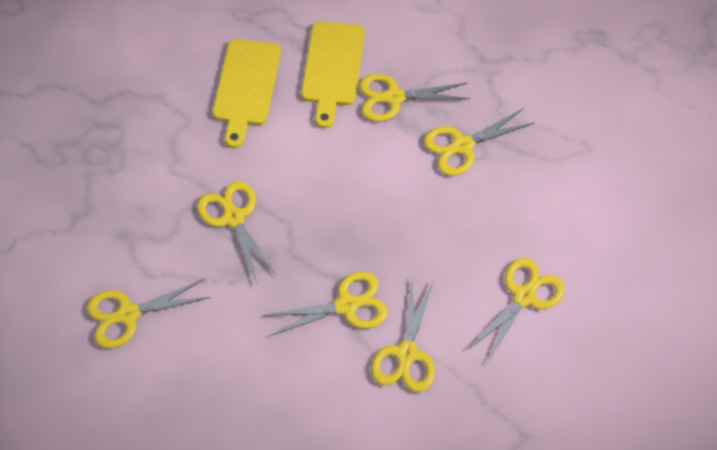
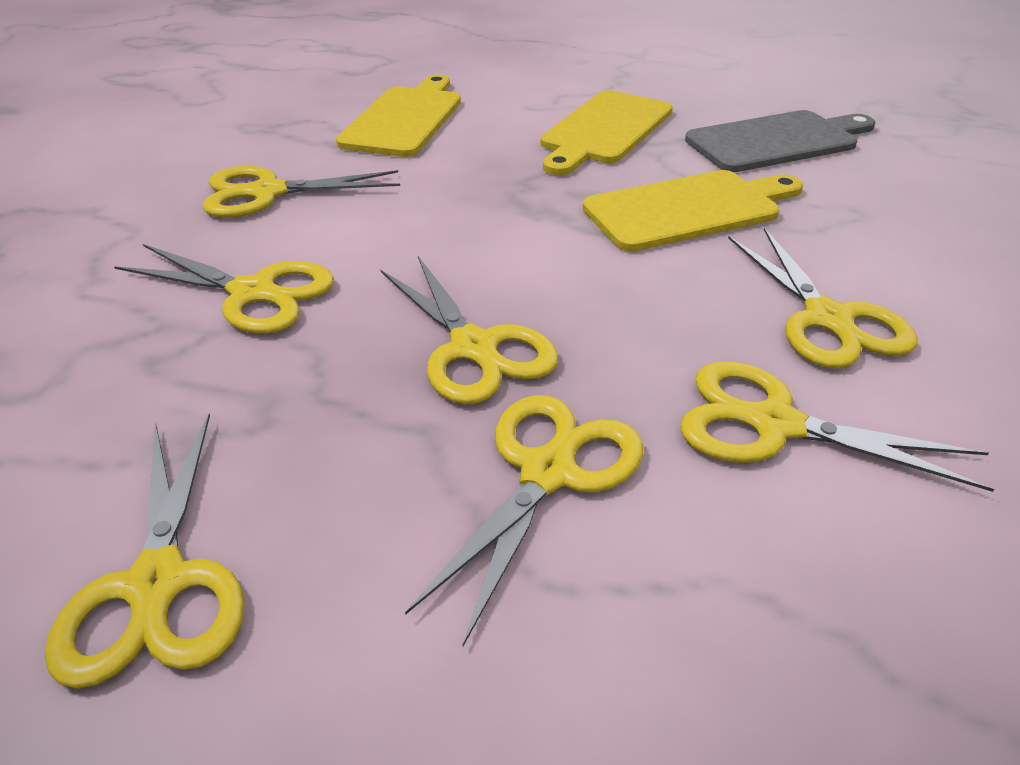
grey cutting board: none = 0 -> [685,110,875,172] = 1
yellow cutting board: [212,39,281,148] [301,21,365,128] = 2 -> [336,75,461,157] [540,90,673,175] [583,170,803,251] = 3

